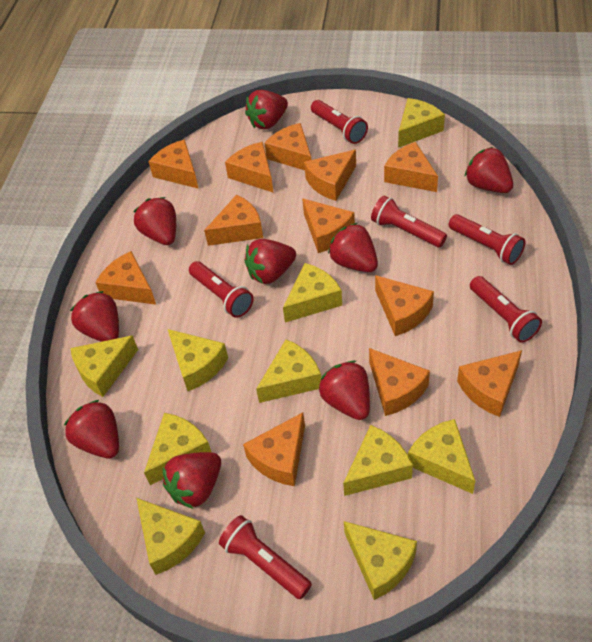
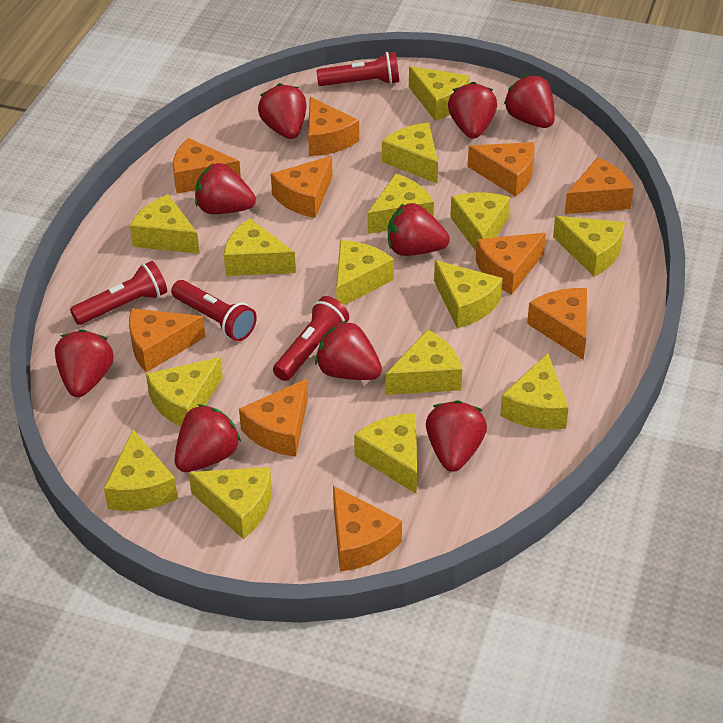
orange cheese: [95,251,156,305] [148,139,199,189] [204,194,263,246] [225,142,274,193] [243,412,305,486] [264,123,311,170] [302,198,355,253] [304,150,356,201] [369,348,430,416] [375,275,434,336] [384,142,438,192] [457,350,522,417] = 12 -> [129,308,205,372] [173,138,241,194] [239,379,308,457] [271,156,333,218] [308,97,359,156] [333,486,402,571] [468,142,535,197] [476,233,546,294] [527,288,587,360] [565,157,634,214] = 10
red flashlight: [189,261,254,318] [219,515,312,599] [311,100,368,144] [371,195,447,247] [449,214,525,265] [470,276,542,343] = 6 -> [70,261,167,325] [171,280,257,341] [273,296,349,381] [316,52,399,86] = 4
yellow cheese: [70,335,138,397] [137,498,205,575] [144,413,211,485] [168,329,228,391] [256,339,321,403] [283,263,342,323] [343,425,413,496] [344,521,417,600] [398,98,445,148] [408,419,475,494] = 10 -> [104,429,178,511] [130,194,200,254] [146,357,223,427] [189,467,272,539] [224,218,296,276] [336,240,394,305] [354,413,417,494] [367,173,434,234] [382,123,438,183] [386,329,462,395] [409,66,470,121] [434,260,503,328] [450,192,510,251] [500,353,569,430] [553,216,625,276] = 15

